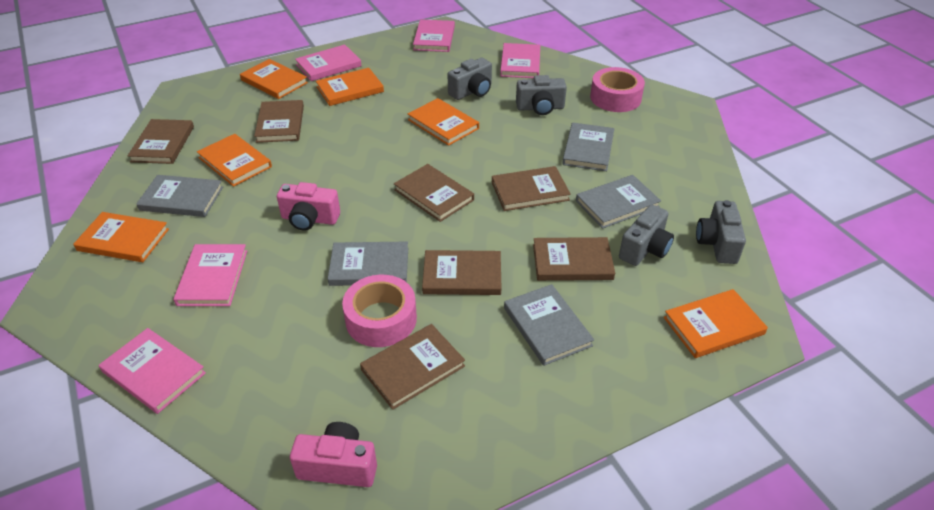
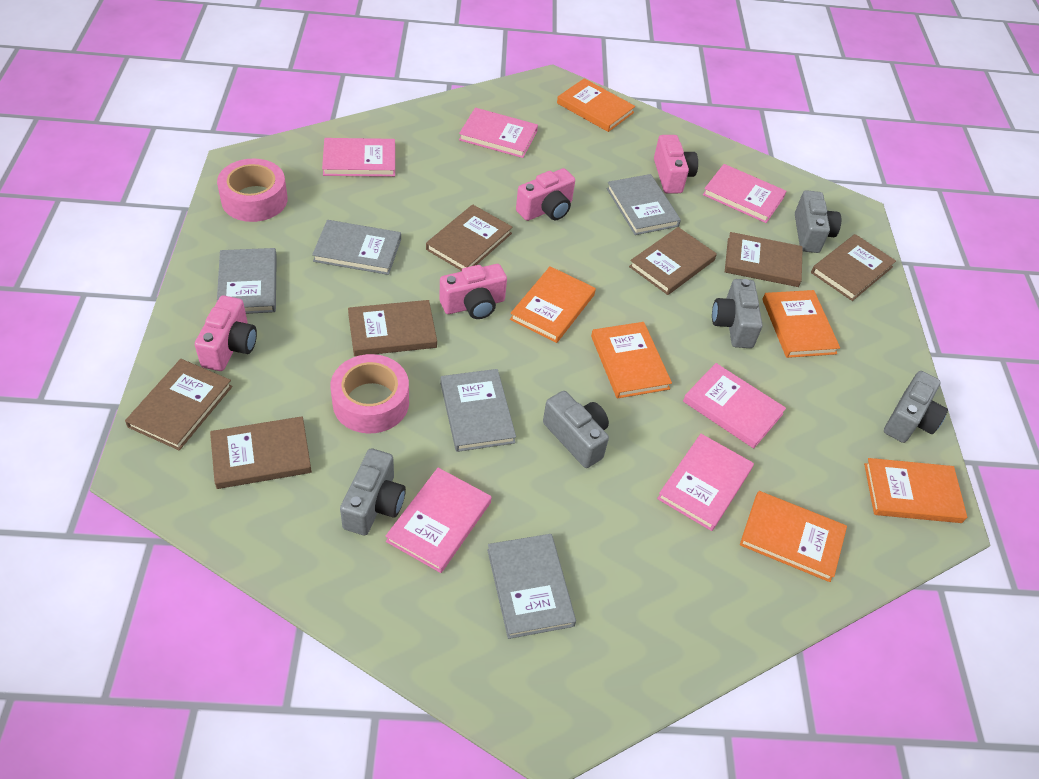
grey camera: [448,58,492,100] [516,75,567,115] [619,205,674,266] [696,200,746,264] = 4 -> [340,449,406,535] [543,391,609,468] [712,279,763,348] [795,190,841,253] [884,371,948,443] = 5
pink book: [99,328,206,414] [173,244,247,306] [295,44,361,81] [413,19,455,52] [500,43,540,78] = 5 -> [322,138,395,177] [386,468,492,573] [459,108,538,158] [657,434,754,531] [683,363,786,448] [703,164,786,223] = 6
pink camera: [277,182,340,231] [290,422,377,487] = 2 -> [195,295,257,371] [439,264,507,319] [516,168,575,221] [654,135,698,194] = 4

